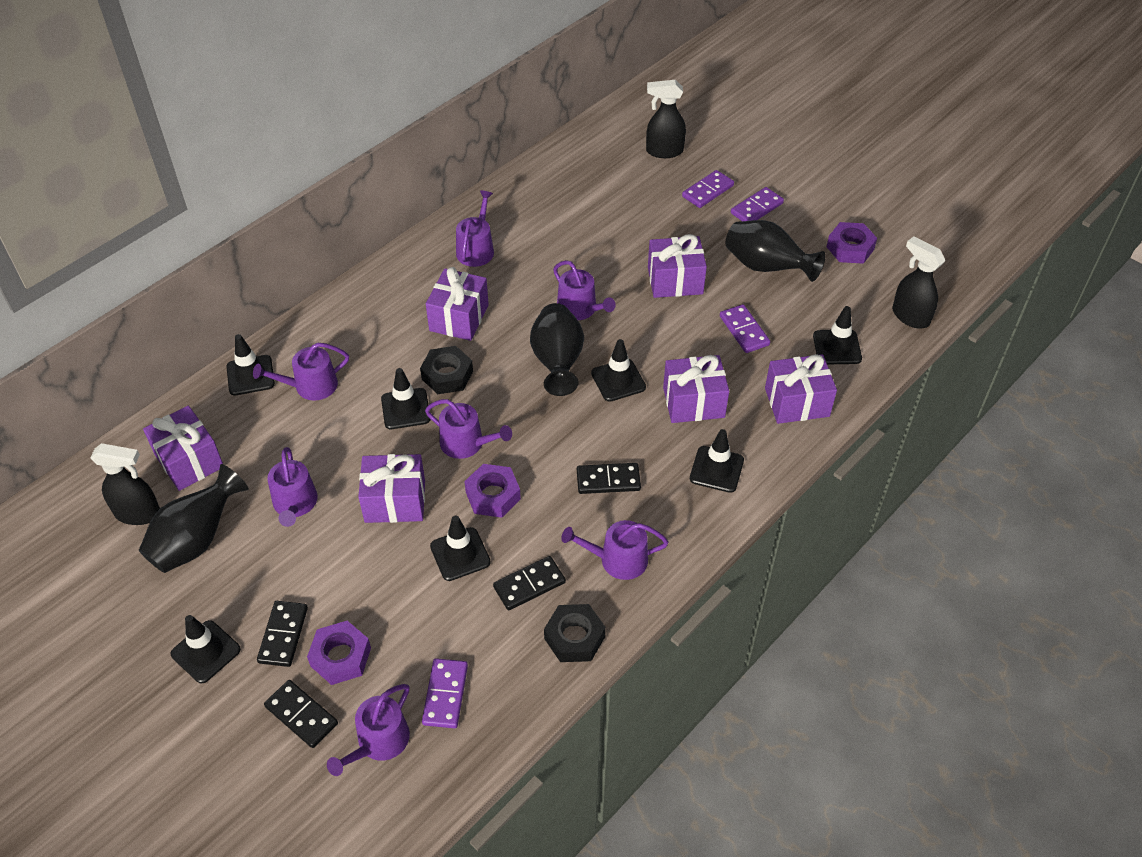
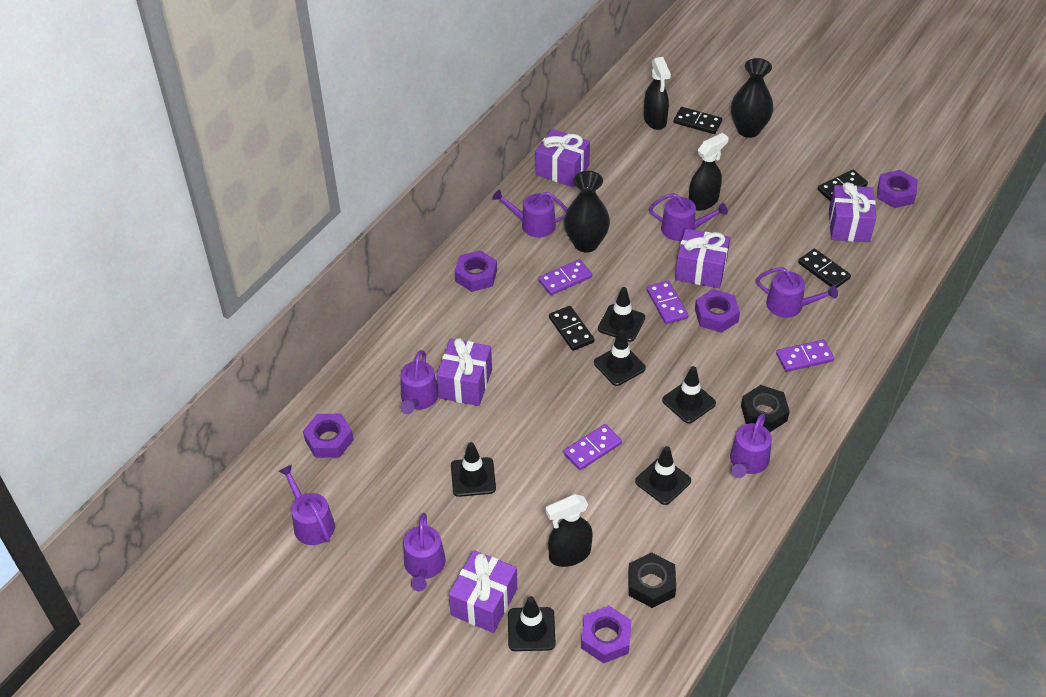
black traffic cone: [171,615,241,683] [226,334,275,396] [381,368,431,429] [430,516,491,581] [591,339,646,402] [690,429,744,493] [813,306,862,364] = 7 -> [451,442,496,497] [508,596,555,651] [594,330,646,386] [598,287,645,342] [635,446,691,505] [662,366,716,423] = 6
black vase: [139,464,249,573] [530,303,584,396] [726,220,826,282] = 3 -> [564,171,610,252] [731,58,773,138] = 2
purple gift: [143,406,223,491] [358,454,425,523] [426,267,489,341] [648,234,707,298] [663,355,729,423] [765,354,837,424] = 6 -> [436,338,492,406] [449,550,517,633] [536,129,590,188] [675,229,730,288] [829,182,876,242] = 5
purple nut: [307,621,371,685] [464,464,521,518] [827,222,877,264] = 3 -> [303,414,354,458] [455,250,497,292] [581,606,632,664] [695,289,740,333] [877,170,918,208] = 5

